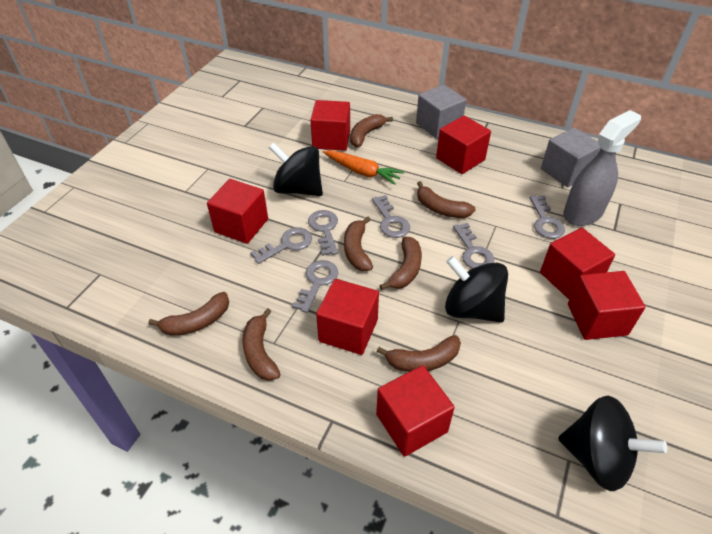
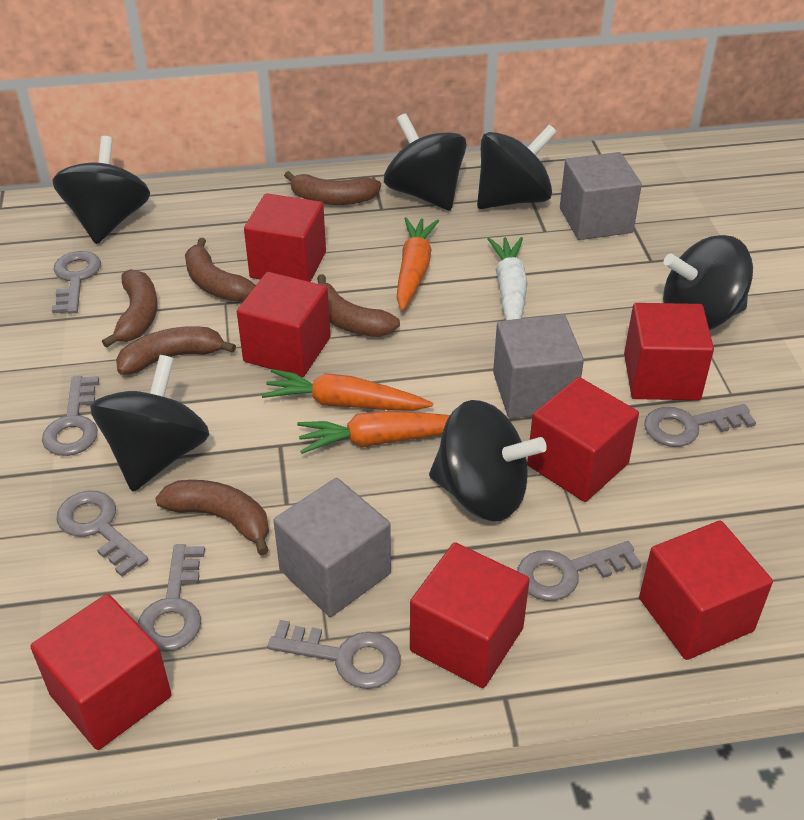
black spinning top: [269,142,323,196] [445,256,508,323] [558,396,667,491] = 3 -> [53,136,150,244] [90,355,210,491] [384,113,467,211] [429,400,547,521] [477,125,557,209] [663,235,753,330] = 6
brown banana: [148,292,229,336] [242,308,280,381] [344,216,373,271] [350,114,393,147] [377,335,461,372] [379,237,422,290] [417,181,476,218] = 7 -> [102,269,158,348] [116,326,236,375] [155,480,269,555] [185,238,256,302] [284,171,381,205] [317,274,400,337] = 6
grey cube: [416,84,466,139] [541,128,601,187] = 2 -> [274,478,391,617] [493,314,584,418] [560,152,642,240] = 3
grey key: [250,227,312,264] [292,260,338,313] [308,210,338,256] [372,195,410,238] [453,223,494,269] [530,195,565,239] = 6 -> [42,376,99,456] [52,251,101,314] [56,491,148,577] [138,544,205,652] [268,620,401,689] [517,541,641,601] [644,404,756,447] = 7
grey spray bottle: [563,110,641,226] = 1 -> none = 0
orange carrot: [323,150,404,185] = 1 -> [262,369,433,411] [297,411,450,454] [397,217,439,311] = 3
white carrot: none = 0 -> [487,237,527,320] = 1

